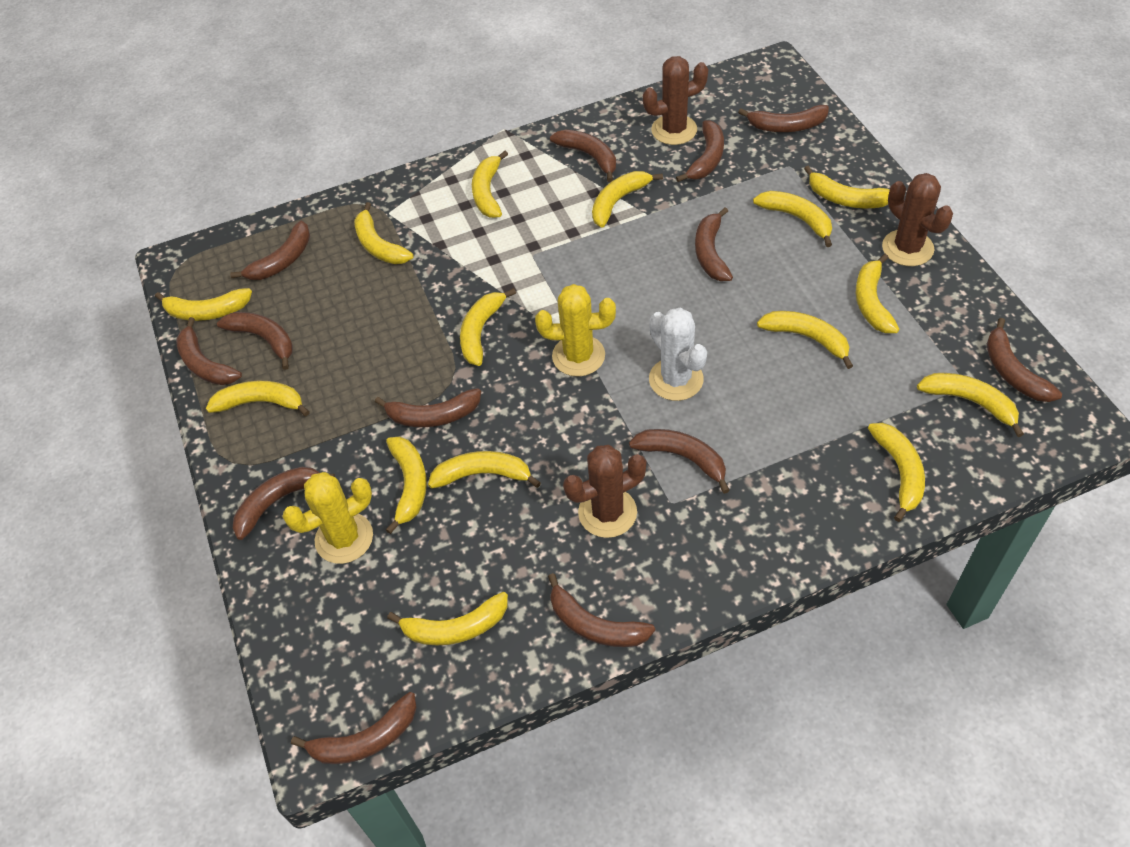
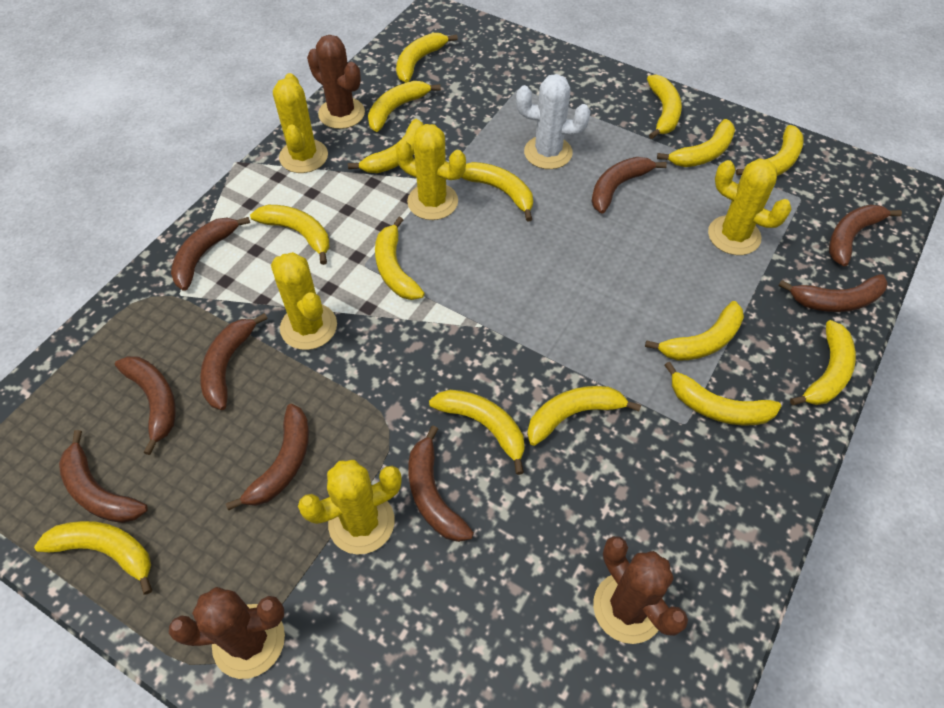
brown banana: [176,317,242,385] [217,312,293,370] [230,221,310,280] [233,467,335,540] [291,692,417,764] [375,388,481,427] [548,573,655,647] [550,129,616,182] [629,429,730,494] [676,120,724,182] [695,207,733,281] [738,105,829,132] [987,318,1062,402] = 13 -> [59,430,148,523] [115,356,176,455] [171,217,250,291] [200,313,268,410] [226,404,309,511] [408,426,474,542] [591,157,667,214] [778,274,888,312] [829,205,902,266] = 9
yellow cactus: [282,472,373,564] [535,284,616,377] = 2 -> [271,252,337,350] [273,73,328,173] [298,460,402,555] [395,124,466,220] [708,158,792,255] = 5

